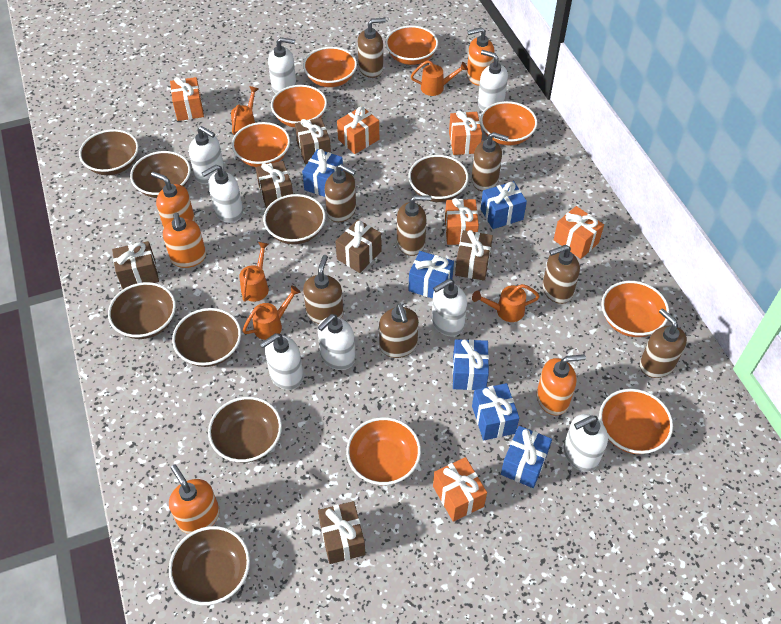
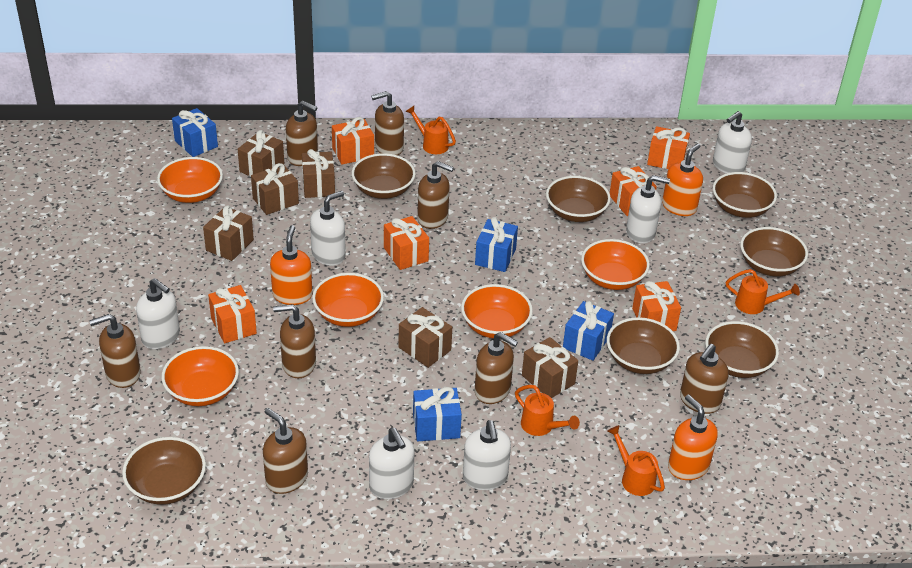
blue gift: [302,149,343,197] [408,251,454,299] [453,339,489,390] [472,383,519,440] [481,181,527,229] [501,426,552,488] = 6 -> [172,108,218,157] [413,387,462,441] [475,217,518,272] [563,301,614,361] = 4
brown bowl: [79,129,139,175] [108,282,176,339] [130,151,191,198] [169,526,250,605] [172,308,241,367] [208,397,282,463] [263,194,326,245] [408,155,468,202] = 8 -> [122,437,206,505] [352,153,416,199] [546,176,611,222] [607,317,680,374] [705,321,779,378] [713,172,777,218] [740,227,808,277] = 7
orange bowl: [232,122,290,167] [271,85,327,128] [303,47,357,87] [346,417,421,485] [385,26,438,65] [480,101,537,145] [599,389,673,454] [601,281,669,337] = 8 -> [157,157,223,203] [162,346,239,406] [312,273,384,327] [461,284,533,339] [581,239,650,290] = 5
orange soap dispenser: [151,172,195,228] [163,213,206,268] [169,464,220,534] [467,27,495,86] [537,354,586,415] = 5 -> [270,225,312,305] [662,143,703,216] [668,395,718,480] = 3
orange watering can: [231,86,258,135] [239,242,269,302] [243,285,301,340] [411,60,468,96] [472,284,540,322] = 5 -> [405,106,456,154] [515,385,580,436] [607,425,665,496] [726,269,800,314] = 4
white soap dispenser: [189,126,224,184] [202,165,243,223] [260,333,303,390] [268,37,296,94] [318,314,356,370] [432,279,467,337] [478,50,508,111] [564,414,608,472] = 8 -> [136,278,180,349] [310,191,346,266] [369,428,414,499] [463,420,511,490] [626,175,670,244] [713,111,752,174] = 6

